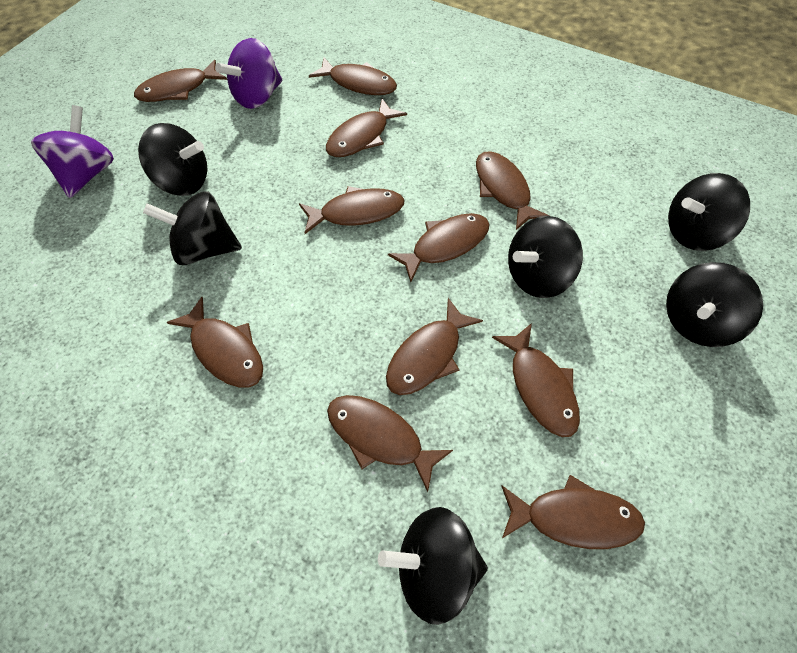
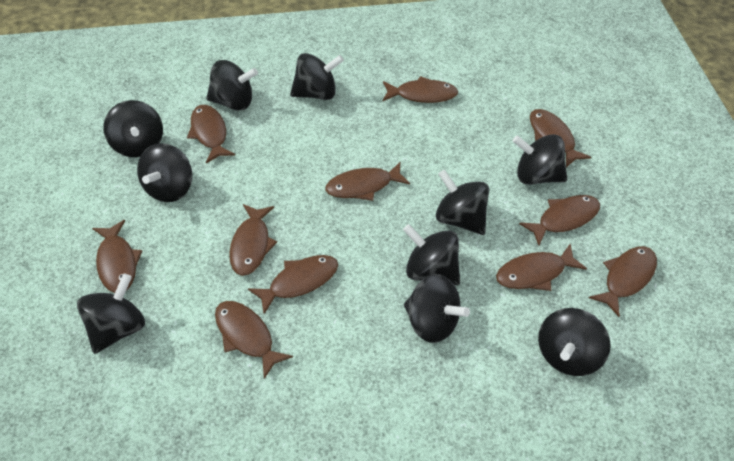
black spinning top: [138,123,207,196] [143,191,242,265] [378,507,488,625] [508,216,583,298] [666,262,763,347] [668,173,750,251] = 6 -> [77,273,145,354] [104,100,163,157] [137,143,192,202] [206,60,258,111] [290,53,344,100] [403,224,460,285] [404,274,470,343] [436,170,489,235] [512,134,567,185] [538,308,611,376] = 10
purple spinning top: [31,105,114,198] [215,38,282,109] = 2 -> none = 0

